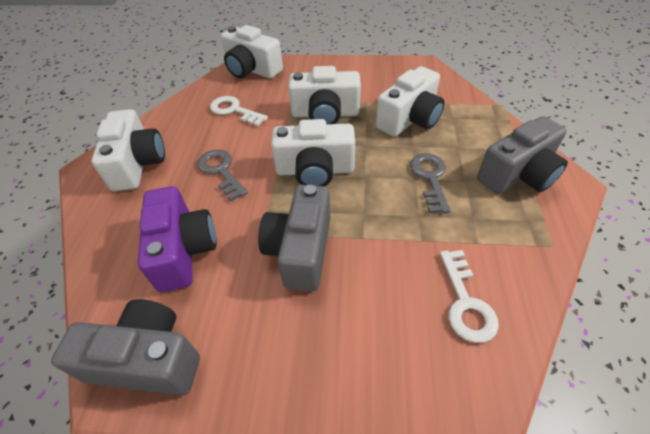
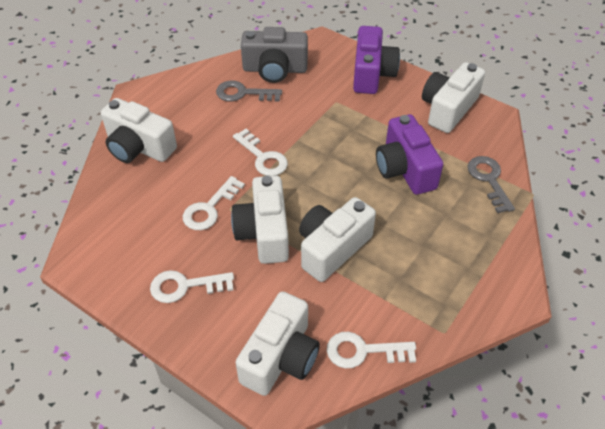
grey camera: [51,299,200,395] [258,185,330,291] [477,116,568,194] = 3 -> [241,27,308,83] = 1
purple camera: [138,186,217,292] = 1 -> [353,26,400,94] [376,114,443,195] = 2
white key: [210,96,268,127] [440,250,499,343] = 2 -> [150,270,234,303] [183,176,245,230] [233,129,288,176] [327,332,416,368] = 4

